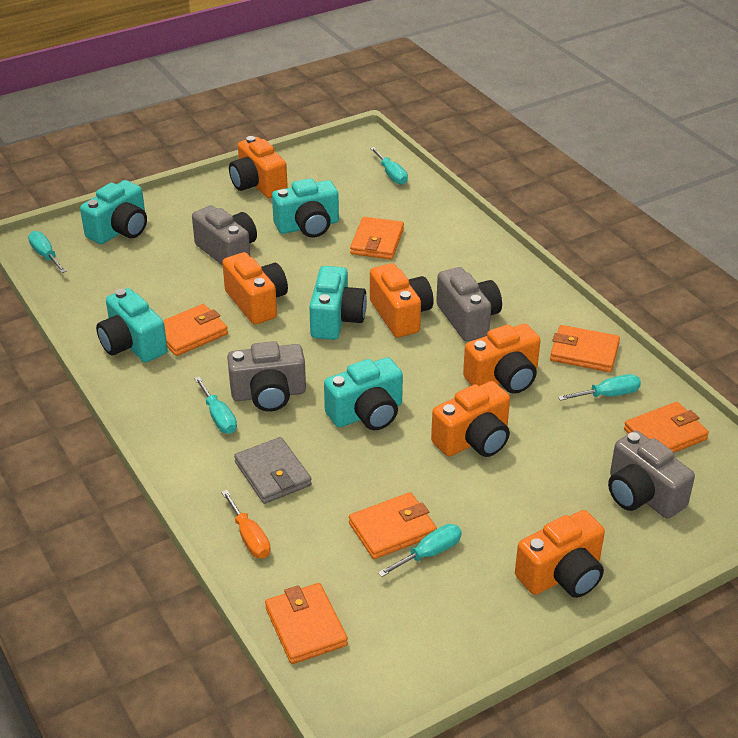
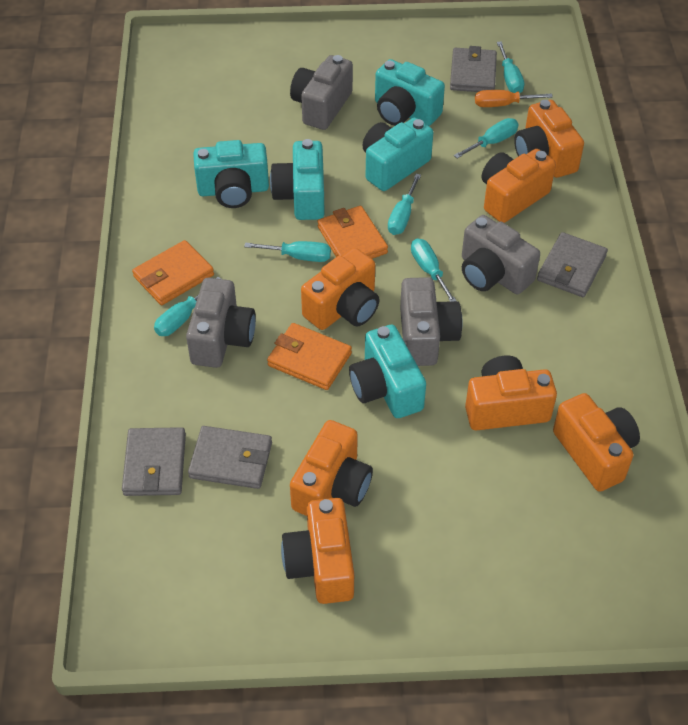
grey wallet: [234,437,312,504] = 1 -> [122,427,186,496] [188,426,272,489] [450,46,497,92] [537,232,608,297] = 4
orange camera: [222,252,288,325] [229,136,288,198] [370,263,434,337] [431,381,510,457] [463,324,541,394] [515,510,605,598] = 6 -> [281,498,354,604] [290,420,373,516] [301,248,380,330] [465,355,557,431] [482,149,556,223] [514,100,584,178] [553,393,640,492] = 7
orange wallet: [163,304,228,356] [265,583,348,664] [349,492,437,559] [350,217,404,259] [550,325,620,372] [624,402,709,453] = 6 -> [132,240,214,305] [267,323,352,390] [317,206,388,259] = 3
turquoise screwdriver: [28,231,66,273] [194,376,237,434] [370,147,408,185] [378,524,462,577] [558,374,641,401] = 5 -> [154,277,221,336] [244,241,331,262] [388,174,421,235] [411,238,456,301] [454,118,519,158] [497,41,524,93] = 6

